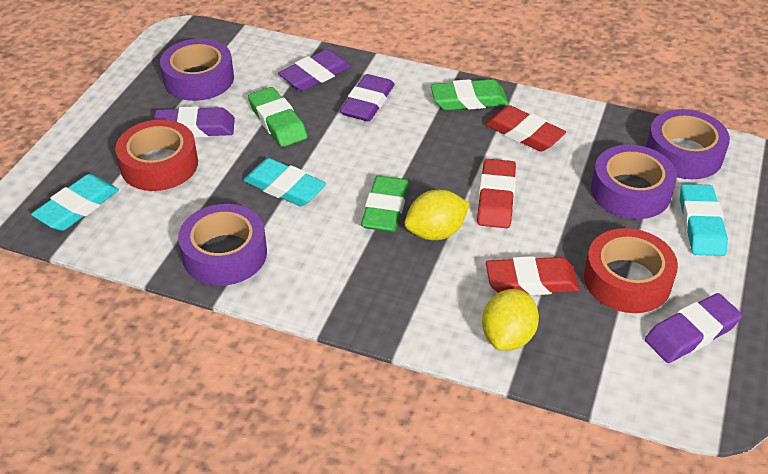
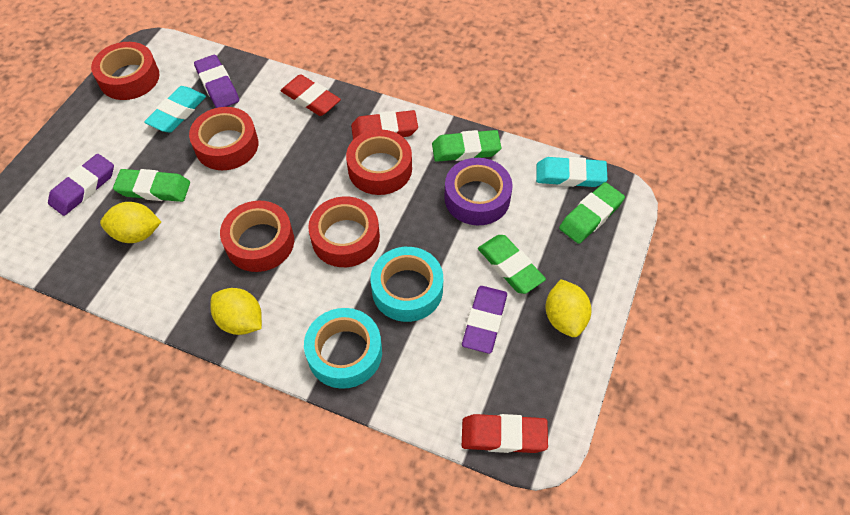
green eraser: [248,87,307,147] [361,175,409,232] [430,79,509,110] = 3 -> [113,169,190,202] [432,130,501,162] [478,235,546,294] [559,182,625,244] = 4
purple eraser: [154,106,235,138] [278,49,352,91] [340,74,395,122] [645,293,743,363] = 4 -> [48,154,114,216] [194,55,239,108] [462,286,507,354] = 3
purple tape: [160,39,234,101] [178,204,267,286] [591,145,677,219] [646,109,730,179] = 4 -> [444,158,513,225] = 1
red tape: [115,120,198,191] [584,228,678,313] = 2 -> [91,42,159,100] [189,107,258,170] [220,201,294,272] [308,196,380,267] [346,129,412,195] = 5
turquoise eraser: [31,174,119,231] [243,158,326,206] [680,184,728,256] = 3 -> [144,86,206,133] [536,157,607,187] = 2
turquoise tape: none = 0 -> [304,308,382,389] [370,247,443,322] = 2
yellow lemon: [405,190,470,240] [482,289,539,351] = 2 -> [100,202,161,243] [210,288,262,335] [546,279,592,337] = 3

